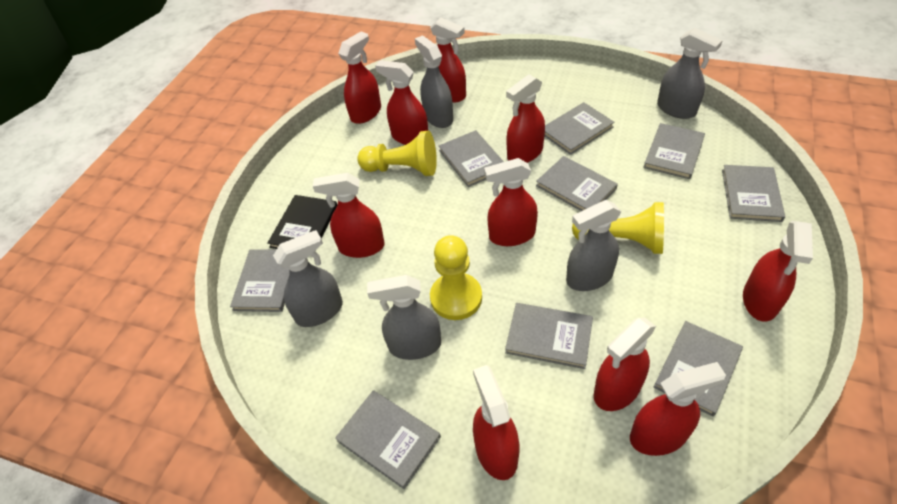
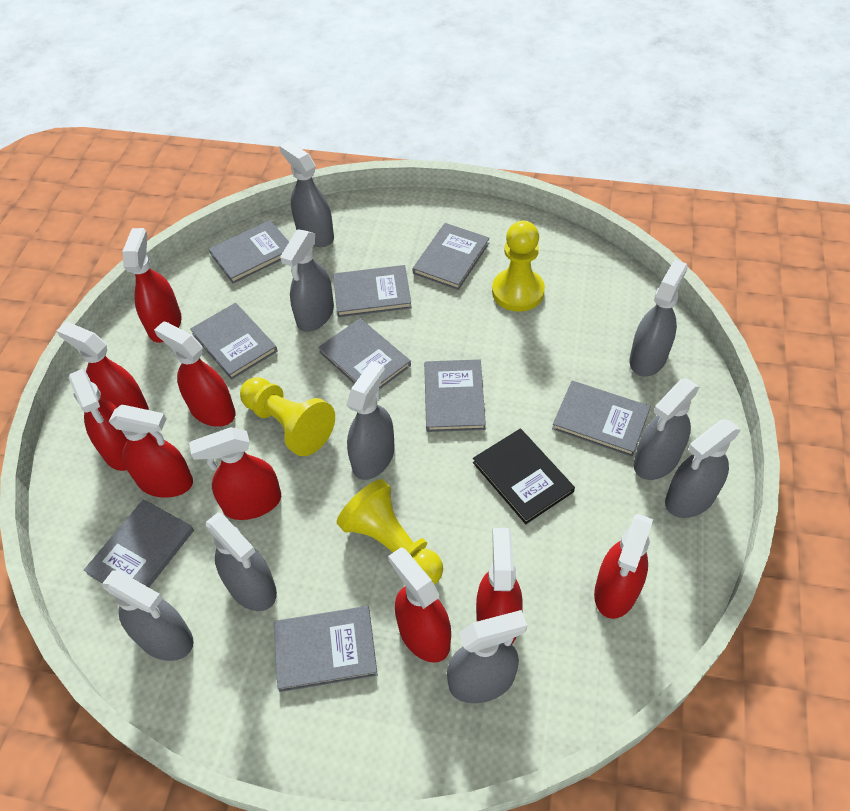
grey spray bottle: [273,230,343,327] [367,275,441,360] [415,35,453,128] [566,200,621,291] [657,28,723,119] = 5 -> [102,570,194,661] [206,512,277,611] [279,141,334,247] [280,229,334,332] [347,361,395,480] [447,610,527,703] [630,259,688,377] [634,379,700,480] [665,419,741,518] = 9
red spray bottle: [313,173,385,258] [338,31,381,124] [375,60,428,145] [430,18,466,103] [473,365,519,480] [484,158,538,246] [506,74,545,163] [594,317,656,411] [630,362,726,456] [743,221,813,322] = 10 -> [56,322,149,410] [68,368,128,471] [109,404,193,498] [122,228,181,343] [154,321,236,427] [189,427,281,520] [388,547,451,663] [476,528,523,644] [594,514,653,619] = 9

